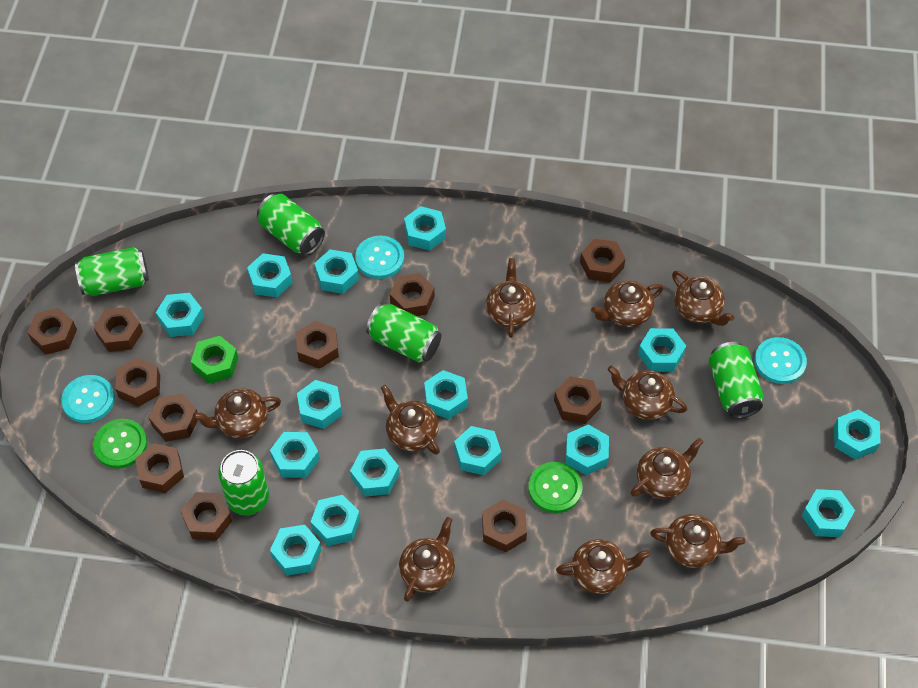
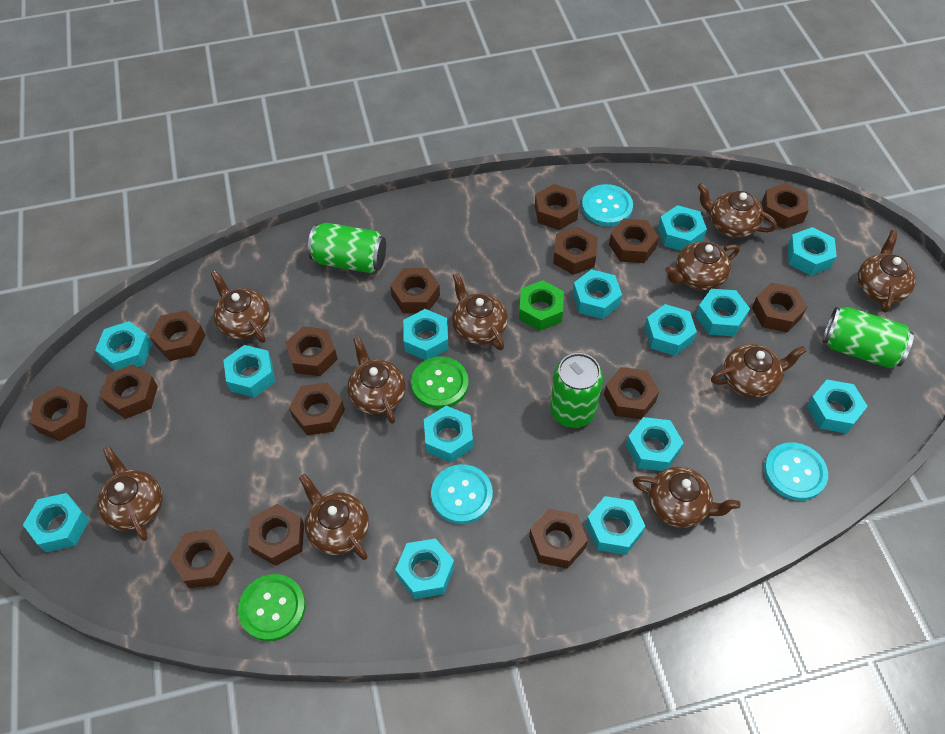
brown nut: [27,308,77,355] [94,307,143,352] [115,357,160,407] [135,443,184,493] [149,394,198,442] [181,492,232,540] [296,321,339,369] [390,273,435,316] [482,500,527,553] [554,376,602,424] [580,239,625,282] = 11 -> [30,386,88,441] [100,364,158,419] [150,310,206,361] [169,529,234,588] [248,504,304,566] [285,326,338,376] [289,382,345,435] [390,268,440,313] [529,509,588,569] [535,184,579,230] [553,226,598,275] [604,367,659,419] [609,218,659,263] [752,283,807,332] [762,183,809,229] = 15
green can: [75,247,149,296] [218,450,269,515] [257,194,325,256] [366,303,441,363] [709,342,763,418] = 5 -> [308,223,386,273] [550,353,603,428] [822,307,914,369] = 3
turquoise nut: [156,293,204,337] [247,253,292,298] [270,432,320,478] [270,525,322,576] [297,380,342,429] [311,495,360,546] [314,249,359,294] [350,449,399,497] [404,206,446,251] [424,370,468,419] [454,426,501,475] [565,424,609,475] [638,328,686,372] [802,489,855,537] [834,409,881,460] = 15 -> [23,493,89,552] [95,321,152,371] [223,345,275,398] [395,538,455,599] [403,309,449,360] [424,406,473,463] [572,269,622,319] [586,496,645,555] [626,417,684,471] [644,304,697,356] [658,205,707,251] [696,289,750,336] [787,227,837,276] [807,380,868,433] = 14

